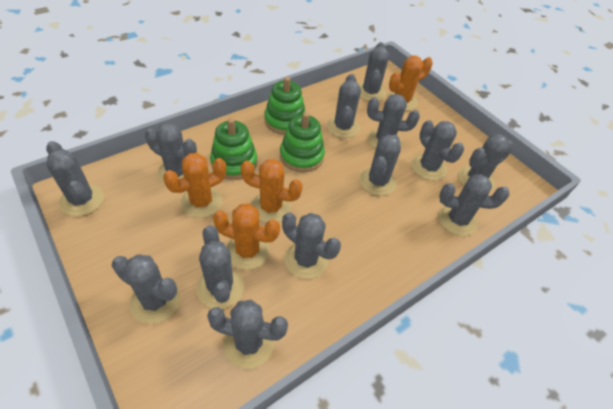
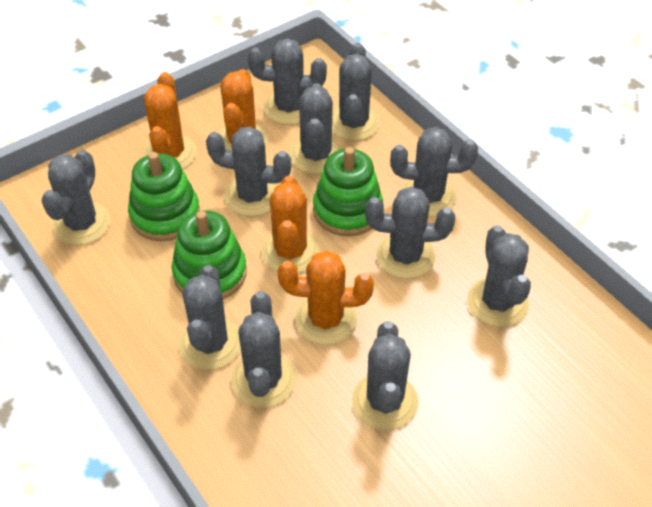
grey cactus: [46,141,104,216] [112,254,180,324] [145,123,197,184] [196,225,244,309] [207,299,288,369] [282,212,341,279] [327,74,361,138] [358,42,389,101] [360,134,401,196] [367,94,420,149] [411,120,464,180] [438,174,509,236] [458,134,514,190] = 13 -> [42,150,110,245] [179,265,241,370] [206,126,291,217] [231,291,296,408] [248,38,327,125] [289,83,342,174] [332,43,380,141] [352,321,419,431] [365,187,455,279] [390,127,478,217] [467,226,531,327] = 11

